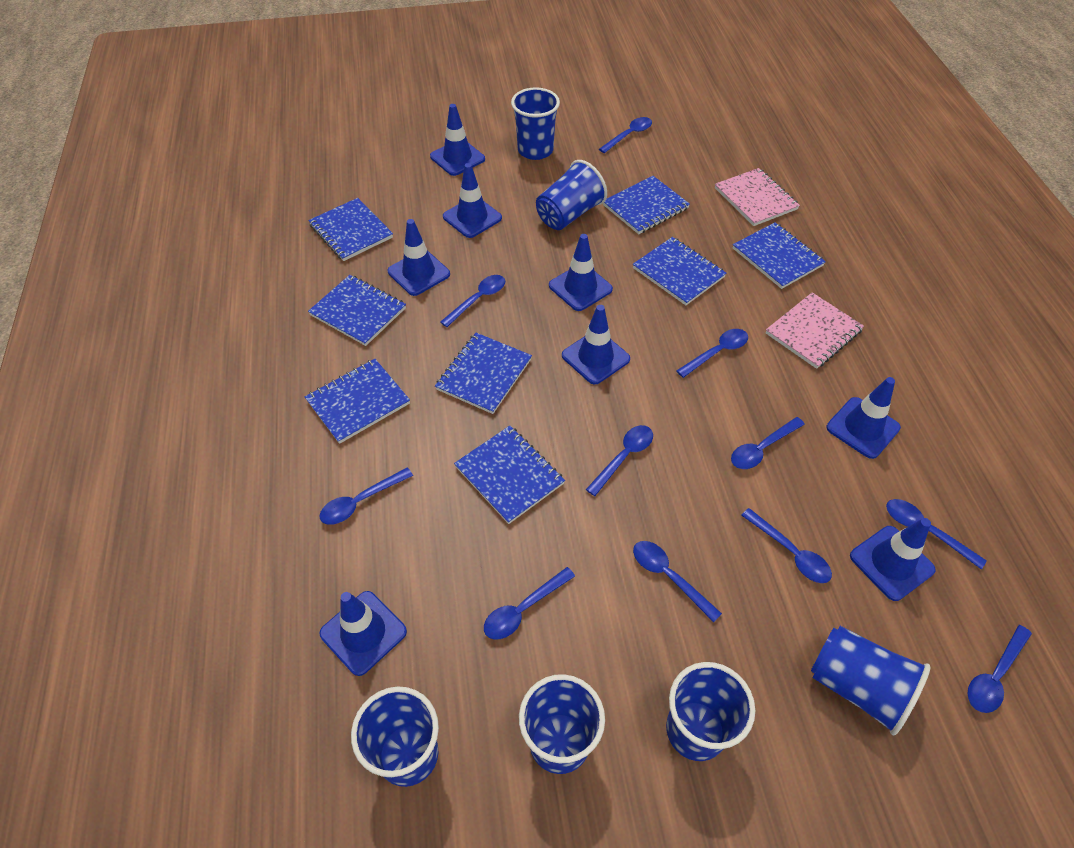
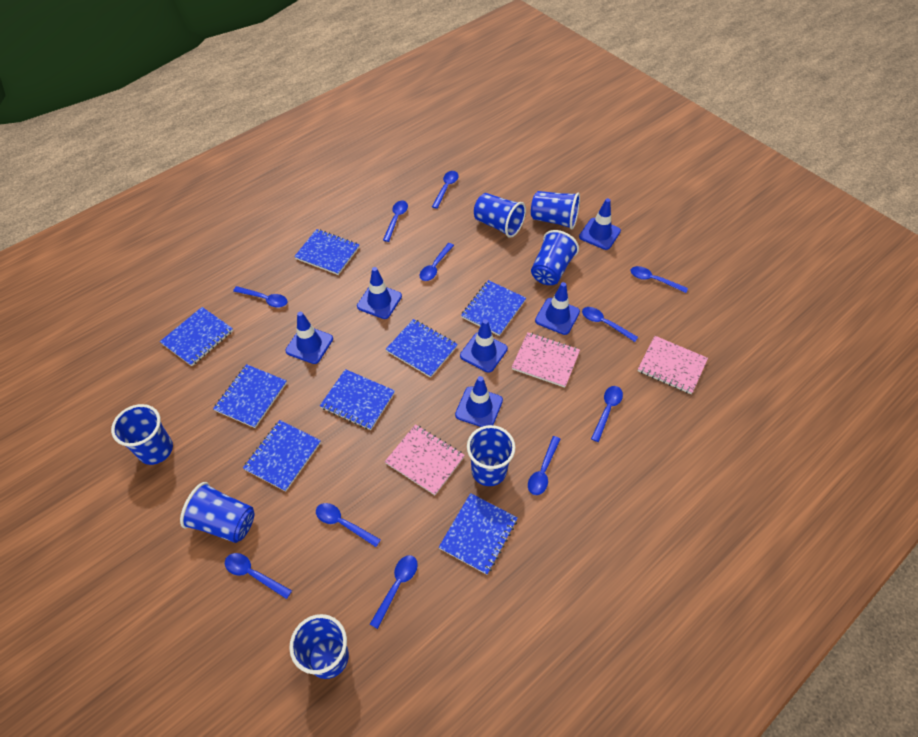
blue cup: [351,686,439,787] [511,87,560,160] [519,674,605,774] [536,160,607,230] [666,662,755,761] [811,626,930,736] = 6 -> [111,404,173,465] [180,482,254,543] [289,614,349,679] [467,425,516,486] [474,193,526,238] [531,191,580,230] [531,230,579,285] = 7
blue traffic cone: [319,591,407,676] [388,219,450,296] [430,104,485,176] [443,163,502,238] [549,234,613,311] [562,305,630,384] [826,377,901,459] [850,518,936,601] = 8 -> [285,312,333,364] [357,267,402,319] [455,376,503,427] [460,319,508,373] [535,282,580,335] [579,198,621,250] = 6
pink notebook: [715,168,800,226] [766,292,864,369] = 2 -> [385,424,465,495] [512,332,580,388] [638,336,708,394] = 3

